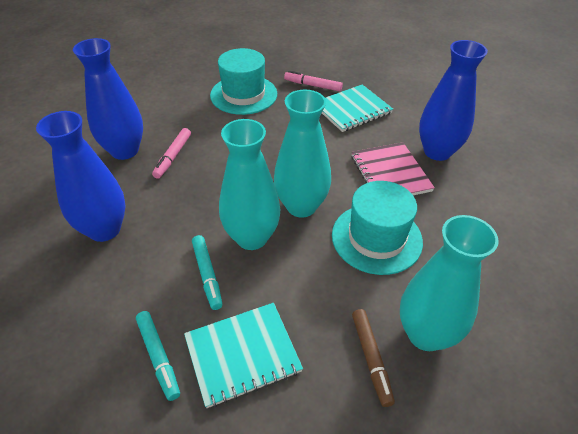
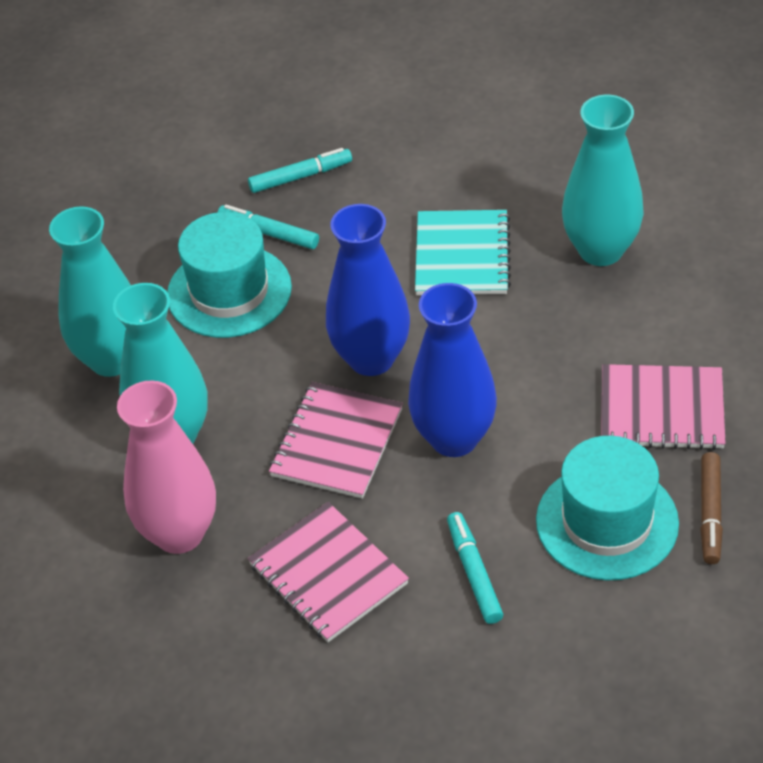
blue vase: [36,111,126,242] [73,38,143,160] [419,40,488,161] = 3 -> [326,204,410,376] [408,283,497,457] = 2
pink marker: [152,128,191,179] [284,71,343,91] = 2 -> none = 0
pink notebook: [351,142,435,195] = 1 -> [248,502,409,642] [269,382,403,499] [601,364,726,450] = 3
pink vase: none = 0 -> [117,380,216,554] = 1
turquoise marker: [136,311,180,401] [192,235,222,310] = 2 -> [218,205,319,249] [248,148,352,193] [447,512,503,624] = 3
turquoise notebook: [184,303,303,408] [322,84,393,132] = 2 -> [415,210,511,295] = 1

